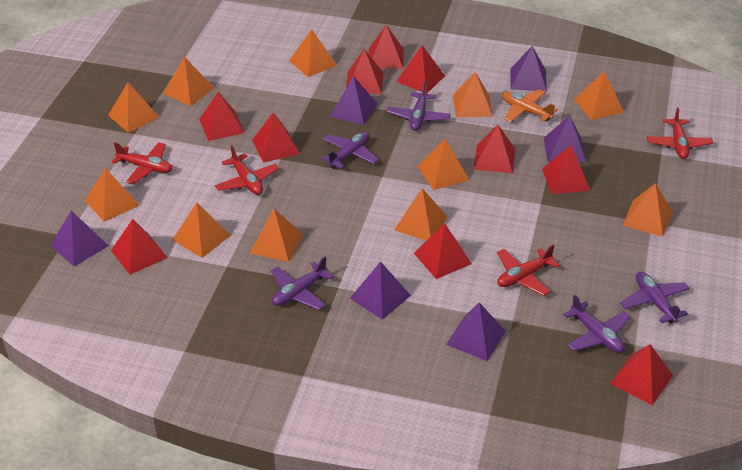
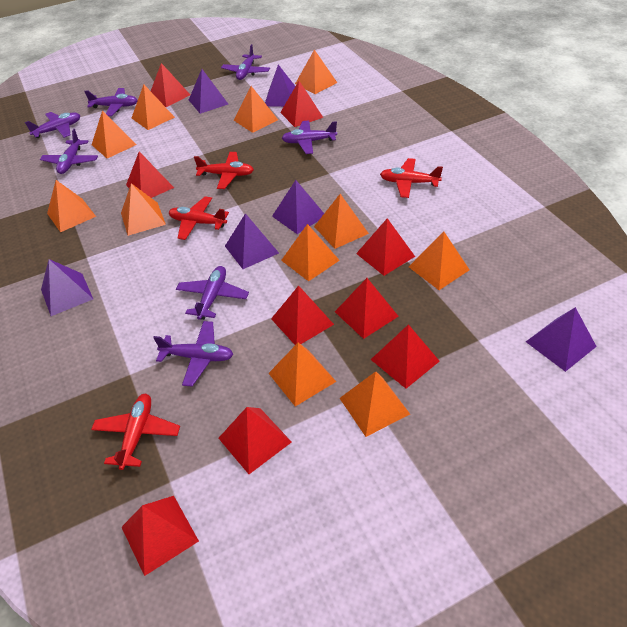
orange plane: [502,89,558,122] = 1 -> none = 0
purple plane: [271,256,334,310] [321,132,379,169] [387,82,451,131] [563,295,630,353] [620,272,690,323] = 5 -> [25,112,80,138] [40,129,98,174] [84,88,138,116] [153,321,233,387] [176,266,249,320] [221,44,270,80] [282,120,337,154] = 7
red pyramid: [111,219,168,275] [199,92,245,141] [252,112,300,163] [346,49,383,94] [369,25,403,69] [396,45,445,94] [414,223,472,279] [474,124,515,173] [542,145,590,194] [610,344,673,405] = 10 -> [121,496,199,576] [126,151,174,198] [151,63,190,107] [218,407,292,474] [271,286,334,345] [280,81,323,127] [335,278,399,339] [356,218,415,276] [371,324,440,389] = 9

